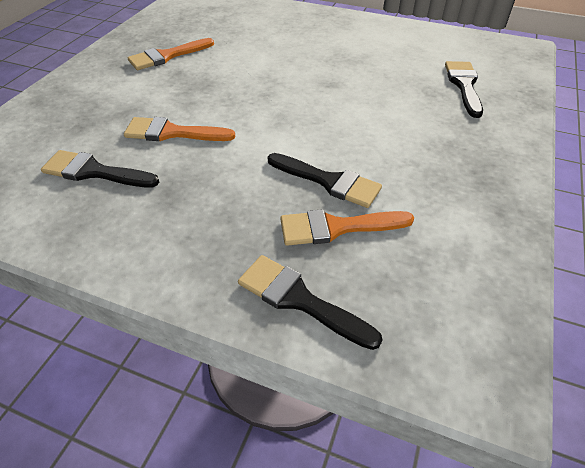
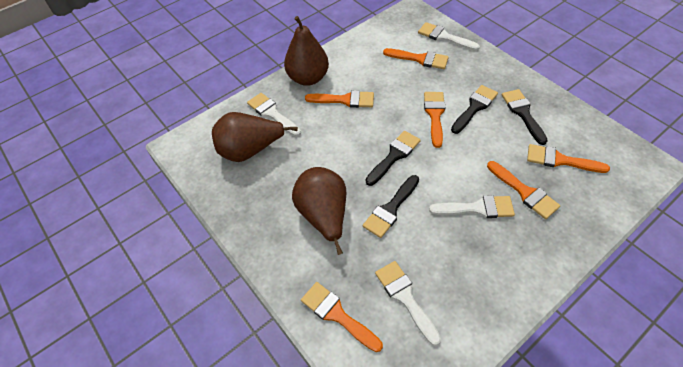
brown pear: none = 0 -> [212,112,298,162] [284,16,329,86] [292,167,346,255] = 3
orange brush: [124,117,235,141] [128,38,214,70] [280,209,414,246] = 3 -> [301,282,383,352] [305,90,374,108] [383,48,449,69] [424,92,445,148] [487,161,560,219] [527,144,610,173] = 6
white brush: none = 0 -> [247,93,301,137] [375,261,441,346] [418,22,480,51] [429,195,515,218] = 4

